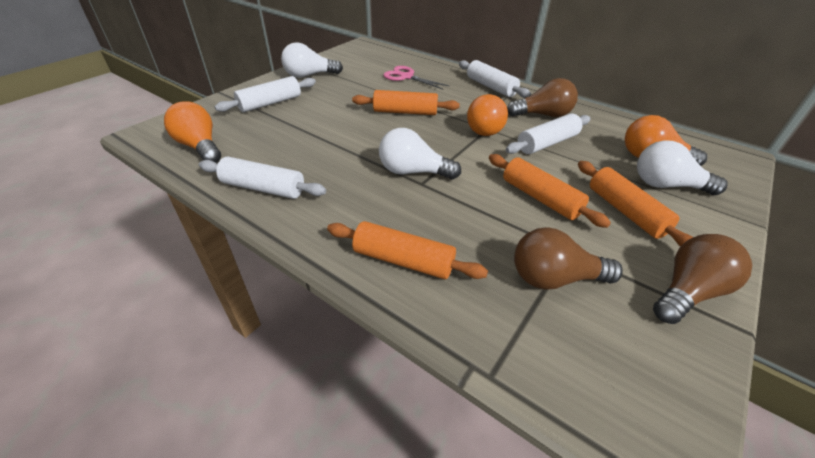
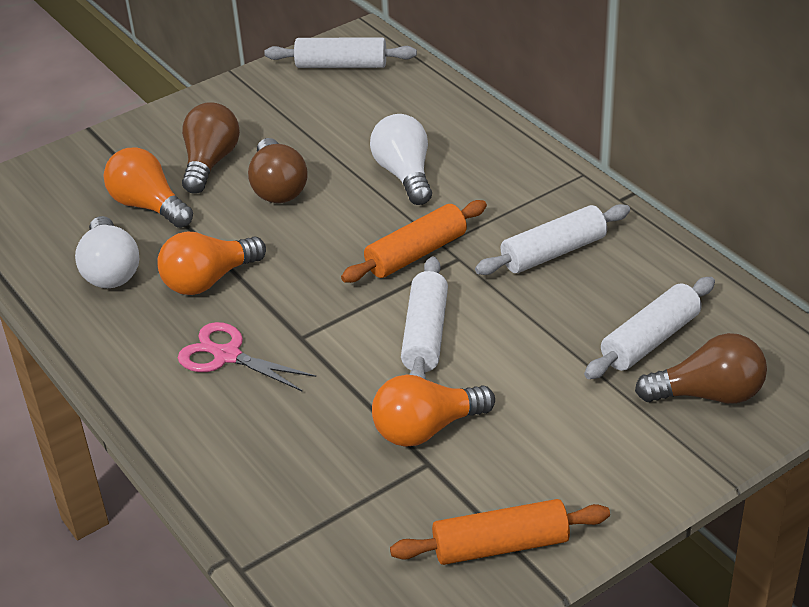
orange rolling pin: [327,221,488,279] [352,90,460,115] [489,154,611,228] [578,161,693,247] = 4 -> [341,200,487,283] [390,499,610,565] = 2
white light bulb: [281,42,343,78] [379,128,461,179] [637,140,728,195] = 3 -> [75,216,139,288] [370,114,432,205] = 2

